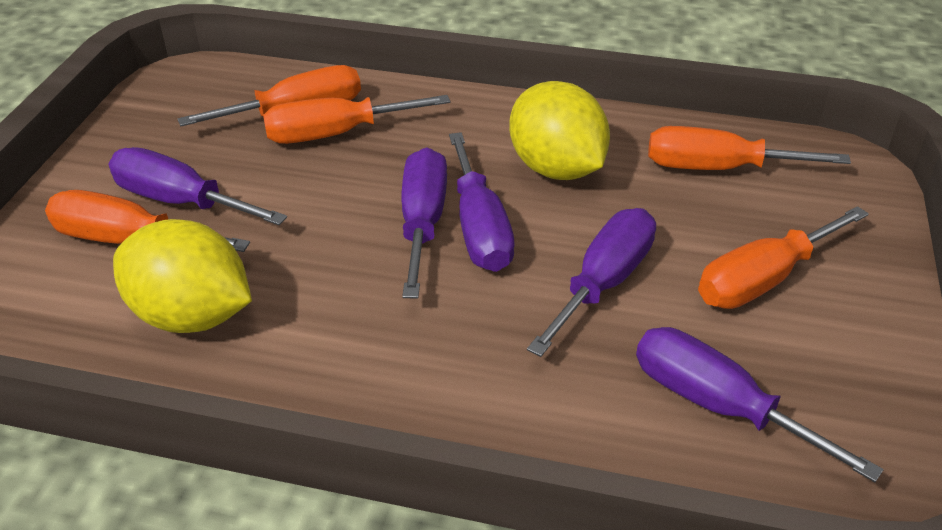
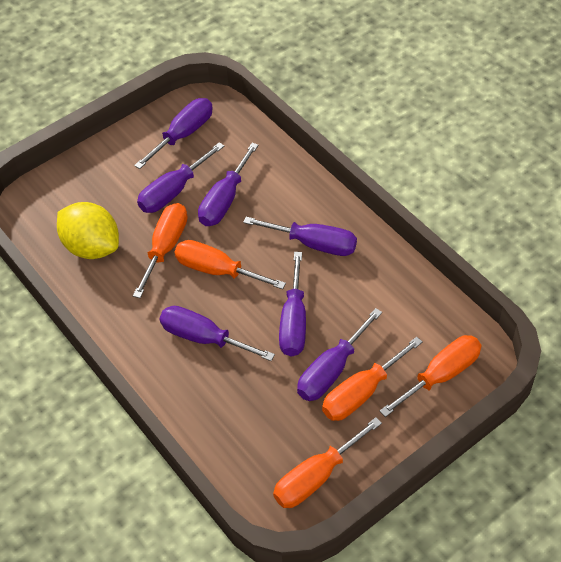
purple screwdriver: [109,147,287,225] [401,147,447,299] [449,132,515,272] [527,208,656,357] [636,327,884,482] = 5 -> [134,98,213,169] [137,142,224,213] [159,306,275,361] [198,143,259,226] [243,217,357,256] [279,252,306,356] [297,308,382,401] = 7
yellow lemon: [113,219,252,333] [509,81,610,180] = 2 -> [57,202,119,259] = 1

